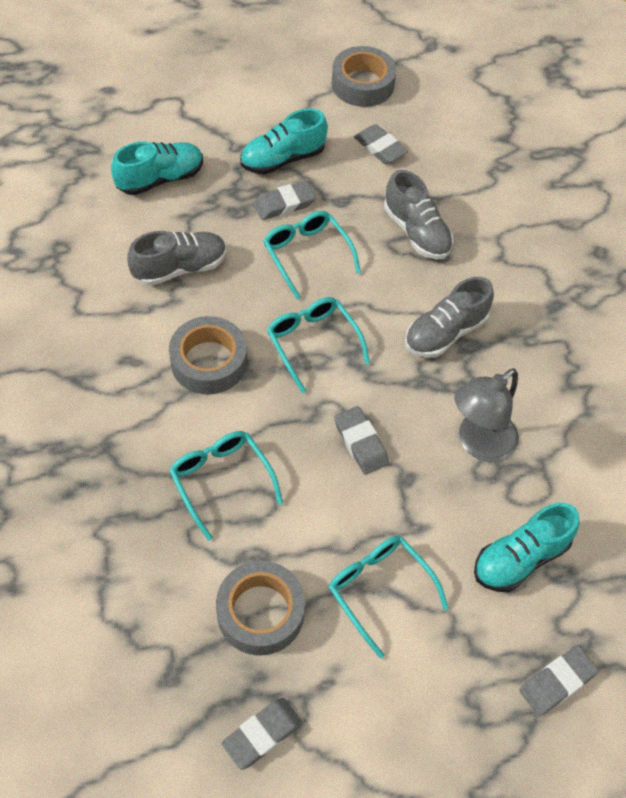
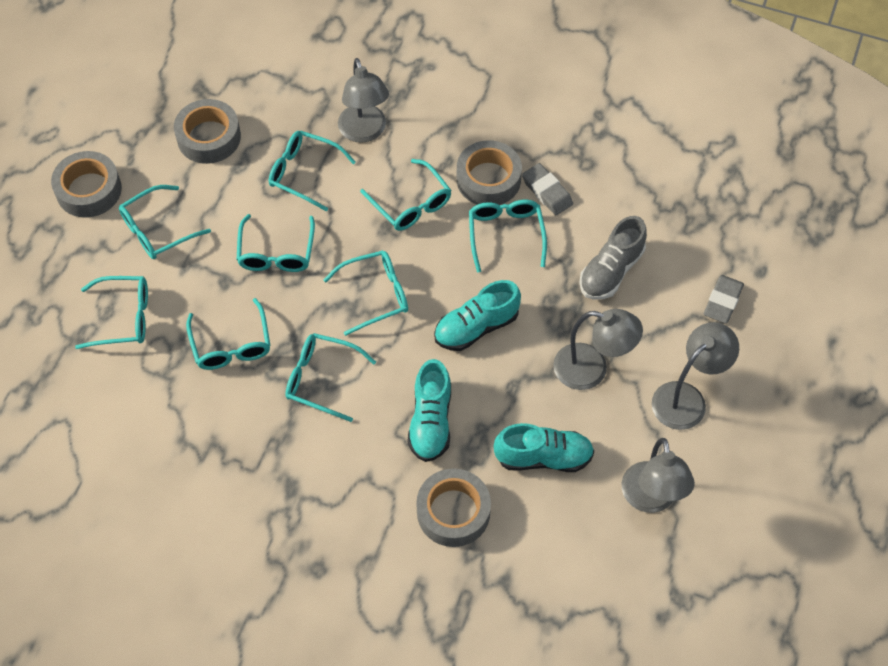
grey eraser: [222,698,303,770] [253,181,316,220] [334,406,389,475] [354,124,408,164] [519,646,599,716] = 5 -> [522,163,573,215] [704,275,744,324] = 2
grey lamp: [454,368,519,462] = 1 -> [338,58,389,143] [553,309,643,390] [622,438,695,513] [652,322,739,430] = 4
grey shoe: [127,231,226,286] [384,170,453,260] [405,277,494,358] = 3 -> [579,216,647,300] = 1
grey tape: [169,316,247,395] [216,561,305,656] [331,46,396,107] = 3 -> [51,151,122,218] [174,99,241,164] [416,468,491,547] [456,140,522,205] = 4
turquoise glasses: [169,431,283,541] [263,211,361,299] [267,297,370,393] [328,536,449,658] = 4 -> [75,276,148,349] [119,185,211,259] [186,298,270,370] [236,214,315,272] [269,131,356,212] [285,333,376,422] [324,250,408,336] [360,159,451,231] [469,200,547,273] = 9

